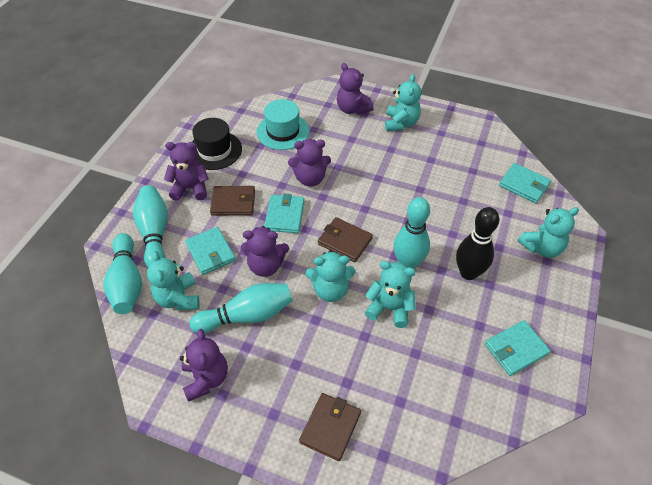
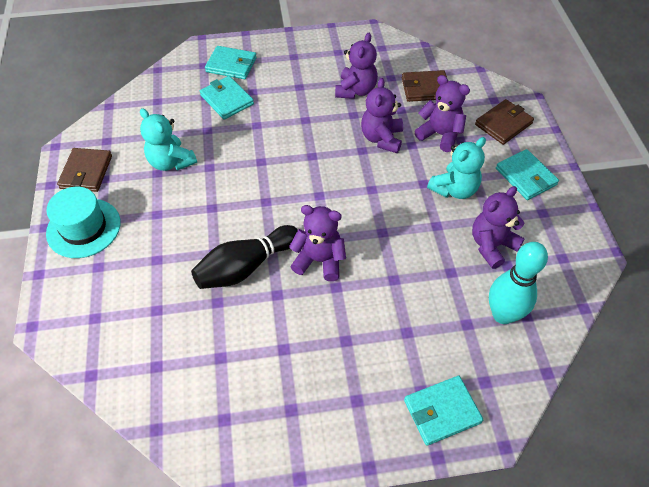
black hat: [192,118,242,170] = 1 -> none = 0
turquoise bowling pin: [103,233,142,314] [133,185,168,267] [189,283,293,333] [394,197,430,269] = 4 -> [489,242,548,324] = 1
turquoise teddy bear: [147,251,200,310] [306,250,355,302] [365,261,416,328] [385,74,421,131] [518,207,579,258] = 5 -> [140,108,197,171] [427,137,486,199] = 2

